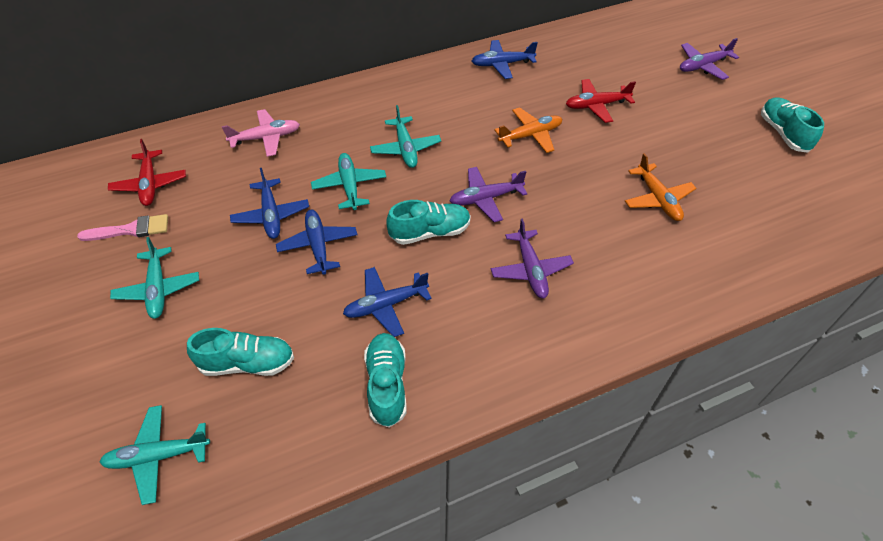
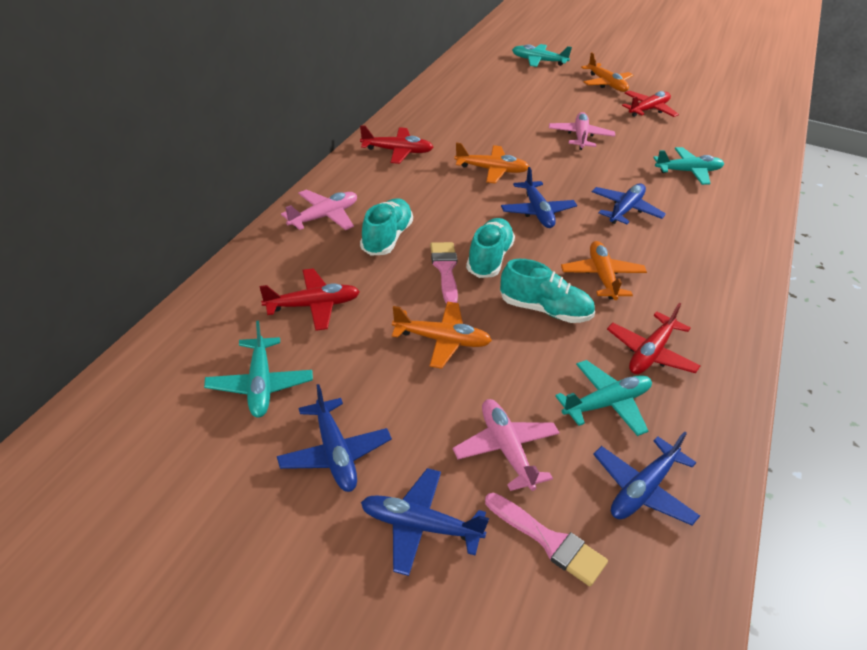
blue plane: [230,168,309,239] [276,210,357,275] [343,267,432,337] [472,40,538,79] = 4 -> [277,384,392,492] [361,468,489,576] [501,167,577,228] [592,183,666,224] [593,431,700,526] = 5
orange plane: [494,107,562,153] [625,153,696,221] = 2 -> [392,301,492,369] [454,143,529,184] [561,241,647,300] [581,52,633,92] = 4
pink brush: [77,214,168,241] = 1 -> [430,242,458,304] [485,493,608,586] = 2
pink plane: [222,109,300,157] = 1 -> [281,190,357,230] [453,399,560,491] [549,112,615,150] = 3
purple plane: [450,167,527,222] [491,218,574,299] [680,38,739,80] = 3 -> none = 0
red plane: [108,139,186,206] [566,79,636,123] = 2 -> [259,269,360,331] [360,125,434,164] [607,303,701,374] [622,91,679,117] = 4
turquoise shoe: [187,328,294,376] [364,333,406,427] [387,200,471,245] [761,97,824,153] = 4 -> [360,198,413,256] [466,218,515,278] [500,259,595,323] = 3

